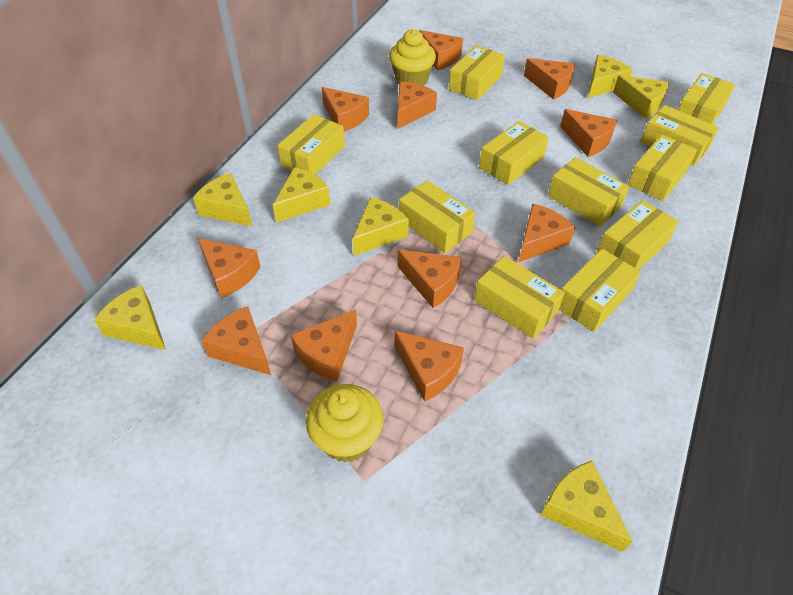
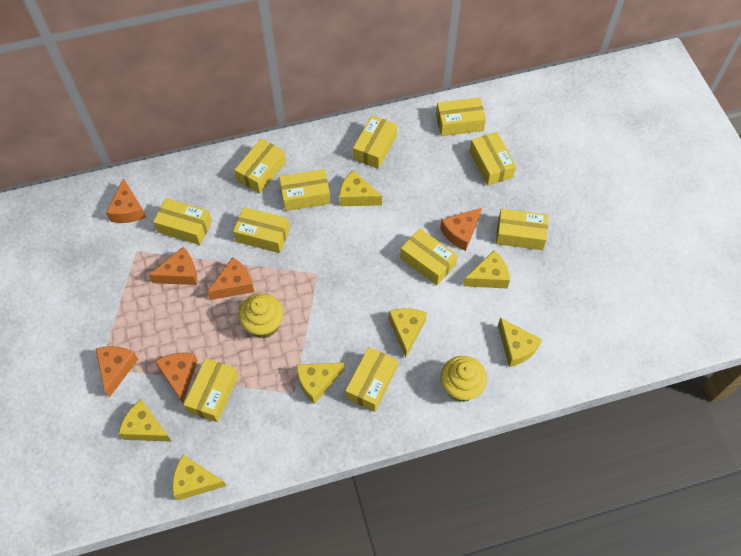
orange cheese: [198,238,260,298] [201,306,271,375] [291,309,357,382] [322,87,369,132] [395,330,464,402] [398,81,437,129] [398,250,462,308] [419,30,463,70] [518,203,575,262] [524,58,575,100] [560,109,617,157] = 11 -> [96,346,138,397] [106,178,146,223] [149,247,197,285] [155,353,197,403] [207,257,254,300] [440,208,482,251] = 6

